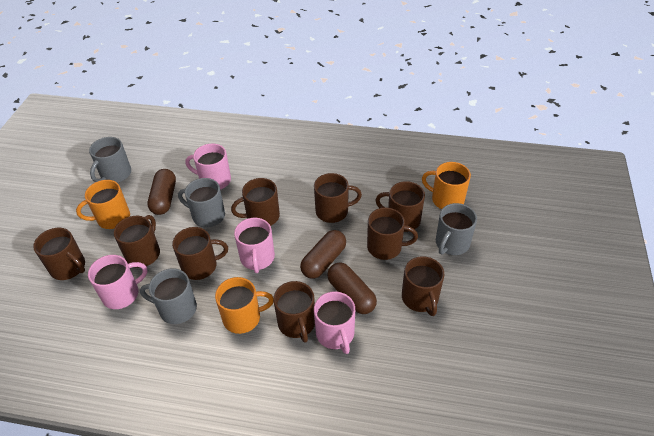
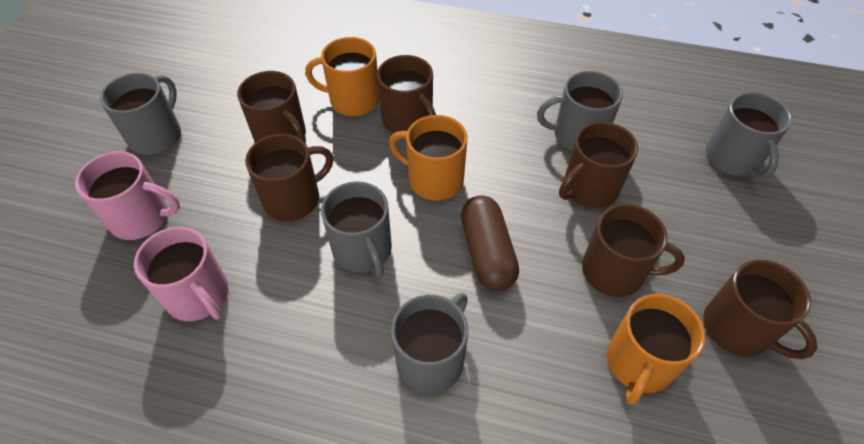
brown capsule: [148,169,176,215] [300,230,346,279] [327,262,377,314] = 3 -> [461,195,519,291] = 1
brown mug: [33,228,85,280] [114,215,160,268] [172,227,228,280] [231,178,280,226] [273,281,315,343] [314,173,362,223] [367,208,418,260] [375,181,425,232] [402,256,444,316] = 9 -> [237,71,306,143] [245,134,333,221] [377,55,436,133] [559,122,638,208] [582,204,685,297] [703,260,817,359] = 6
grey mug: [89,137,131,183] [140,268,197,324] [178,178,225,227] [436,203,477,255] = 4 -> [100,73,181,155] [321,181,392,278] [391,293,468,394] [537,71,623,150] [706,92,792,180] = 5
pink mug: [88,255,148,309] [185,143,231,190] [234,218,275,273] [314,292,355,354] = 4 -> [75,151,180,240] [134,227,228,321] = 2

